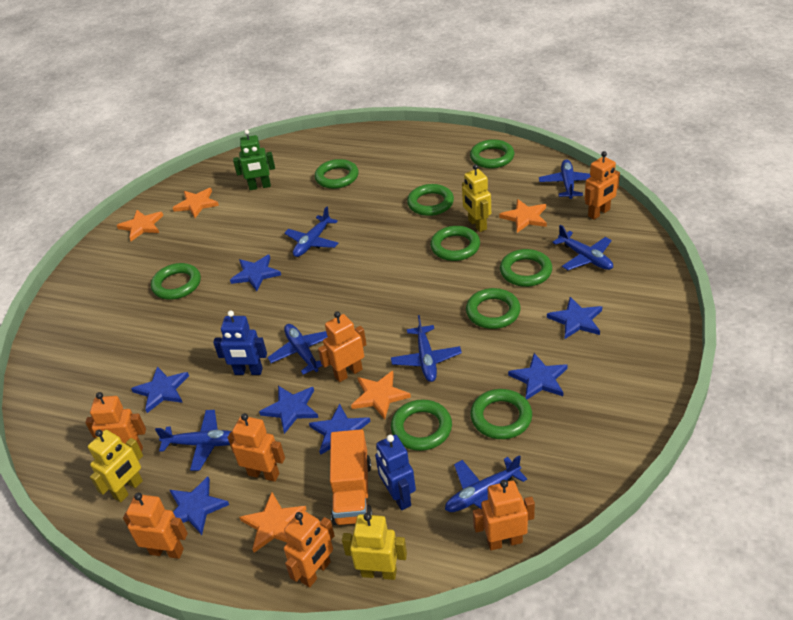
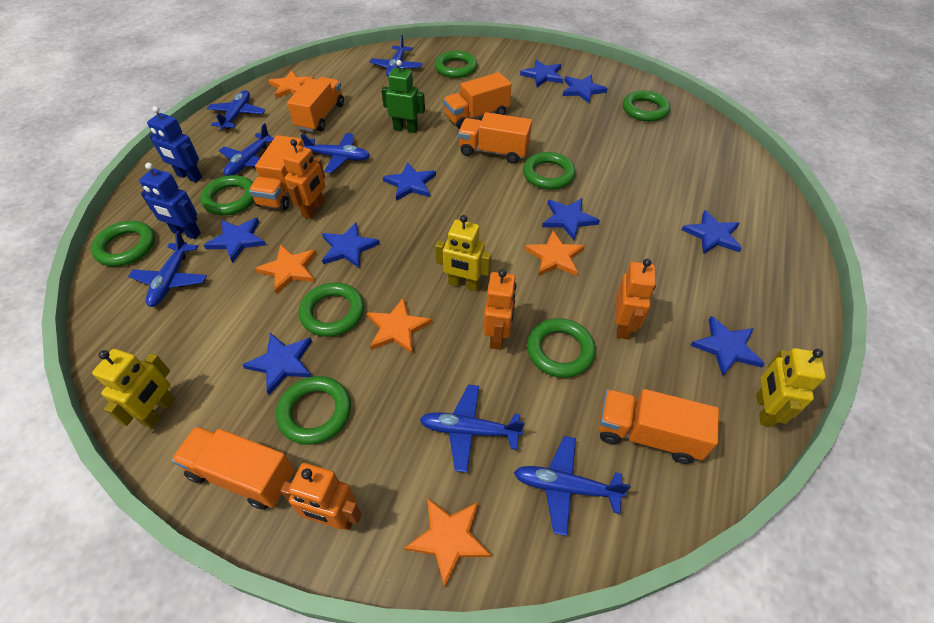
blue star: [131,366,189,413] [170,477,229,535] [230,254,281,291] [259,386,318,434] [309,403,370,455] [508,353,568,400] [547,297,602,339] = 7 -> [204,218,266,263] [243,333,312,395] [322,222,380,269] [383,162,436,201] [520,60,563,87] [542,198,600,240] [563,75,608,103] [682,210,742,254] [690,316,765,376] = 9
green ring: [151,263,201,300] [315,159,358,189] [391,400,452,451] [407,184,454,216] [430,226,480,261] [466,288,521,329] [470,139,514,168] [470,389,532,439] [500,249,552,287] = 9 -> [91,221,155,266] [200,175,254,216] [276,376,351,445] [299,282,364,337] [435,51,477,78] [523,152,576,190] [527,318,596,378] [623,90,670,122] = 8
orange robot: [85,392,146,452] [123,493,188,559] [227,413,285,482] [284,510,335,588] [318,311,367,382] [473,480,535,550] [585,151,620,220] = 7 -> [280,463,362,530] [283,139,325,219] [484,269,516,350] [616,259,656,339] = 4
orange truck: [330,429,372,526] = 1 -> [172,426,295,510] [249,135,304,210] [287,77,344,132] [443,72,511,129] [458,112,532,164] [598,389,719,464] = 6

